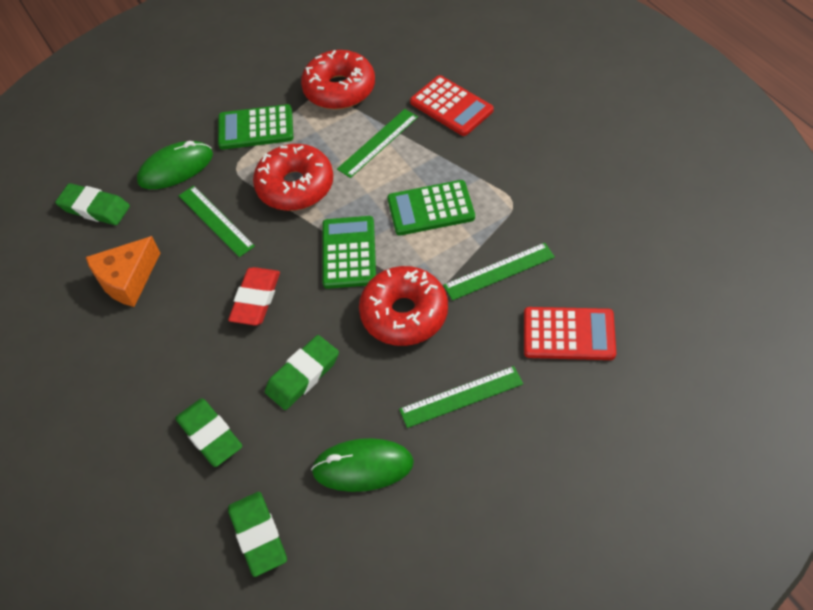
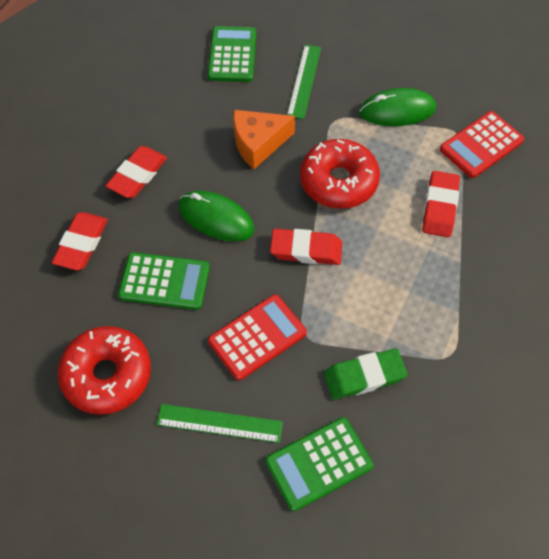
green eraser: [55,183,130,225] [175,399,242,467] [228,492,287,577] [265,335,339,410] = 4 -> [324,348,408,400] = 1
green ruler: [178,186,255,257] [337,109,418,178] [399,366,523,428] [443,243,555,301] = 4 -> [157,404,283,443] [287,45,321,119] = 2
red donut: [253,144,333,211] [301,50,375,109] [359,266,448,346] = 3 -> [58,326,151,415] [300,139,380,209] = 2
red eraser: [228,267,280,326] = 1 -> [52,212,108,270] [106,146,167,198] [270,229,342,265] [422,171,460,237] = 4

